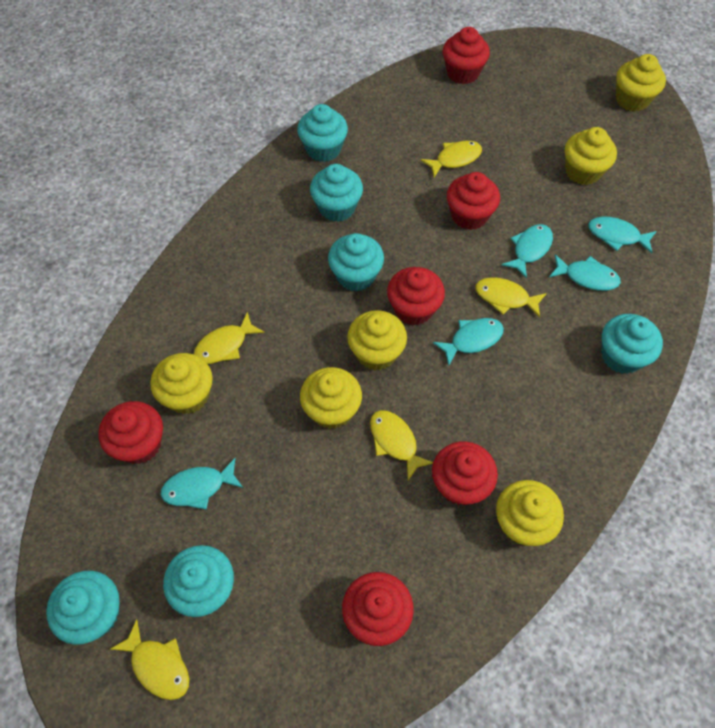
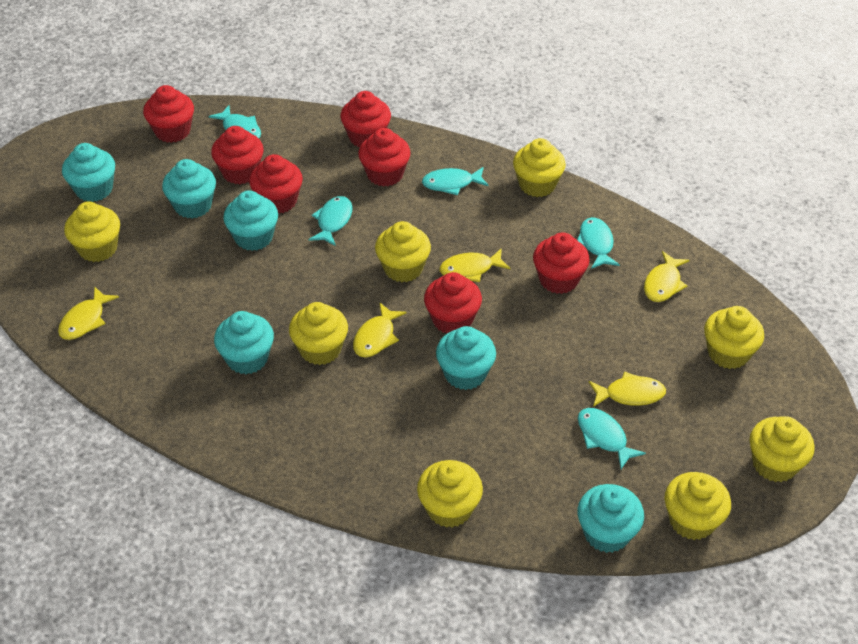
red cupcake: [98,401,163,464] [342,572,414,646] [387,267,445,326] [432,441,498,505] [443,27,490,84] [447,172,500,230] = 6 -> [143,85,194,143] [211,126,264,184] [249,154,303,214] [341,91,391,147] [358,128,411,187] [424,272,482,334] [533,232,590,294] = 7
yellow cupcake: [150,353,213,414] [300,367,362,429] [347,310,407,370] [496,480,564,546] [565,127,617,185] [616,54,666,112] = 6 -> [64,202,120,262] [289,302,348,365] [375,221,431,282] [417,460,483,528] [513,138,566,197] [664,472,731,540] [704,306,764,369] [750,416,815,482] = 8

